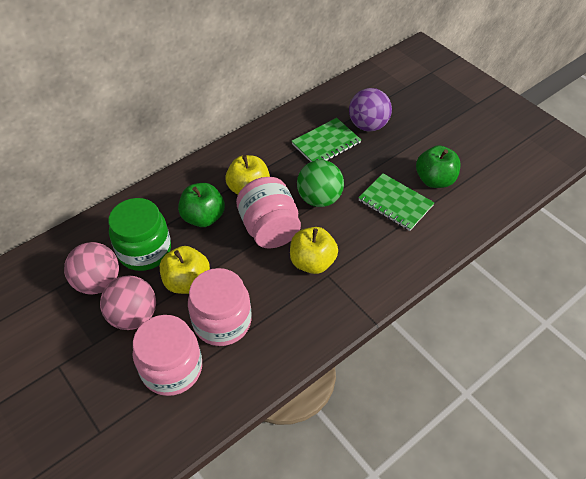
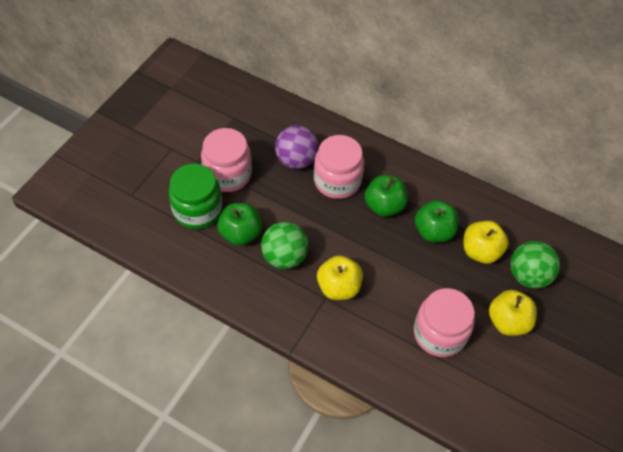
green apple: [178,183,225,227] [416,145,460,188] = 2 -> [217,203,262,246] [365,175,408,217] [415,200,459,242] = 3
green ball: [297,160,344,207] = 1 -> [261,222,308,269] [511,241,560,288] = 2
green notebook: [292,118,361,162] [358,173,435,231] = 2 -> none = 0
pink ball: [64,242,119,294] [100,275,156,330] = 2 -> none = 0

